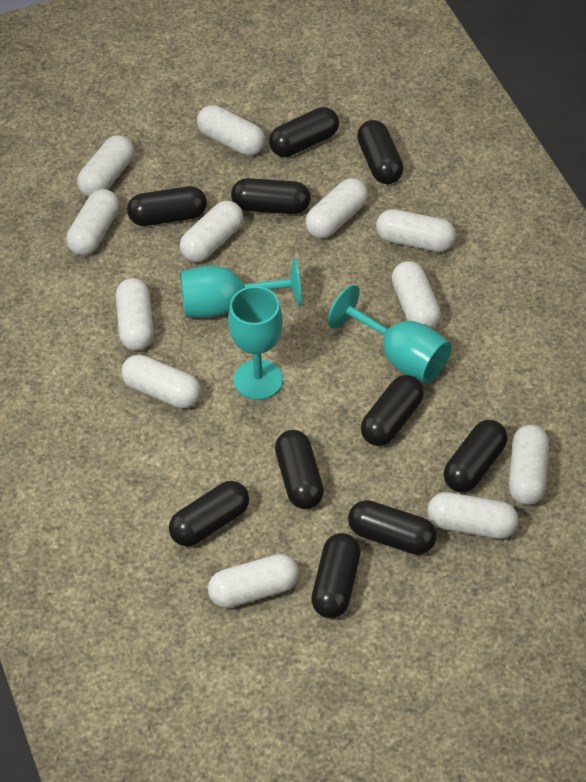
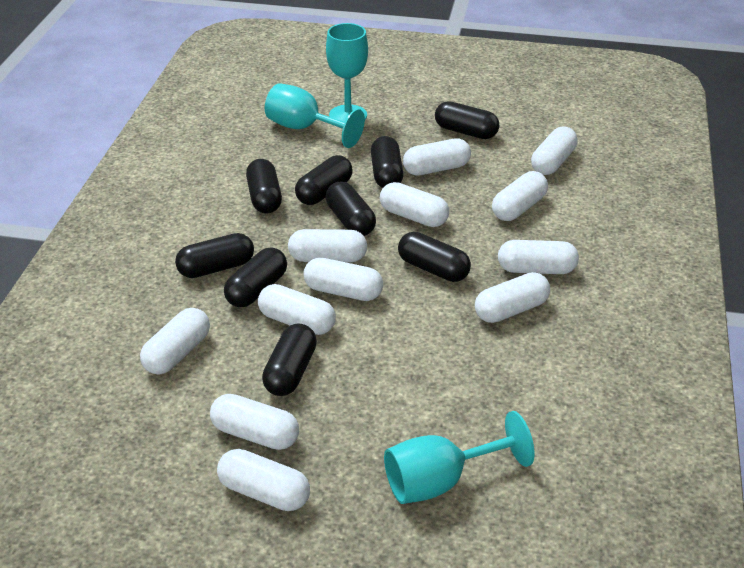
black capsule: [127,186,207,226] [169,481,249,547] [231,178,311,214] [269,107,339,157] [275,430,324,509] [311,533,361,618] [348,500,437,555] [357,120,404,184] [361,375,424,446] [444,420,507,492] = 10 -> [175,233,254,278] [224,247,287,307] [246,159,282,214] [262,323,317,396] [295,155,353,205] [326,182,376,236] [371,136,404,188] [398,232,471,282] [435,101,499,139] = 9

